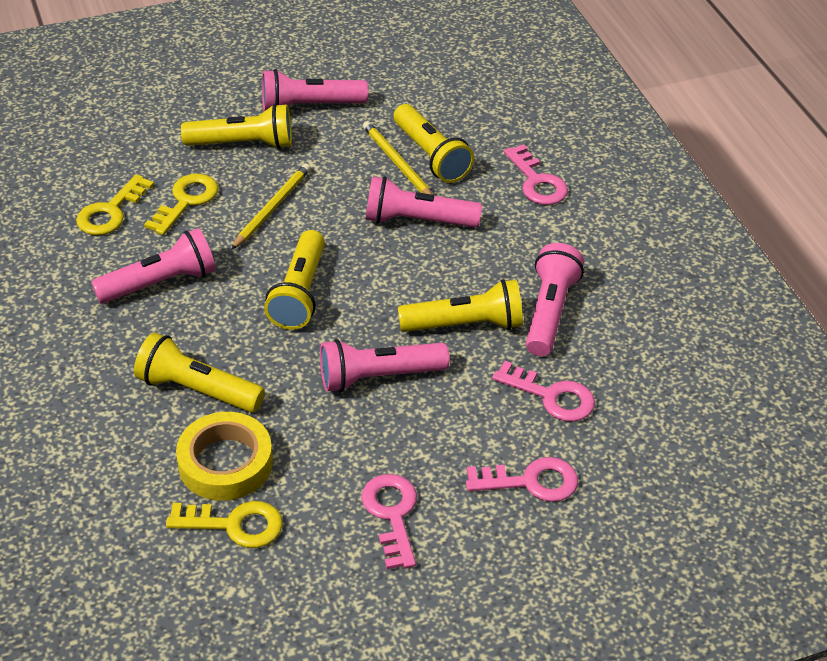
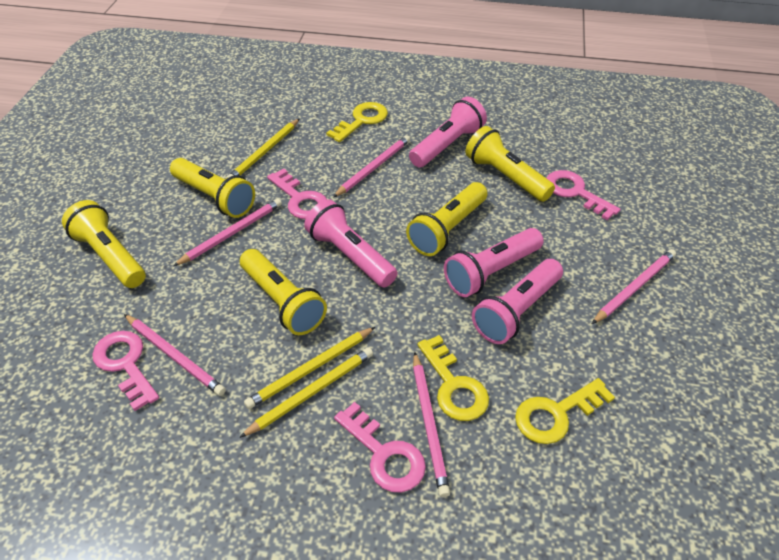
pink flashlight: [91,228,216,304] [262,69,368,111] [320,339,450,392] [366,176,482,227] [526,243,584,356] = 5 -> [304,199,398,288] [409,96,487,167] [444,228,544,297] [472,259,563,344] = 4
pink pencil: none = 0 -> [124,314,226,396] [173,198,282,266] [333,135,410,198] [413,352,450,497] [592,249,676,324] = 5
yellow pencil: [231,163,311,250] [363,121,433,195] = 2 -> [226,118,300,178] [239,347,373,438] [244,327,375,409] = 3
yellow tape: [176,412,273,501] = 1 -> none = 0

